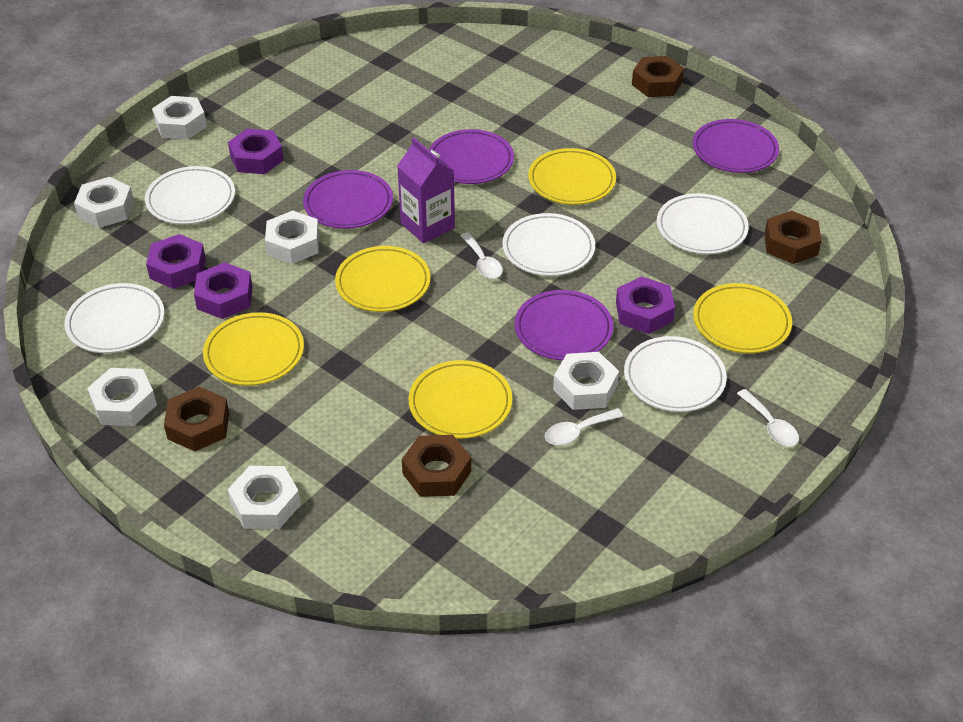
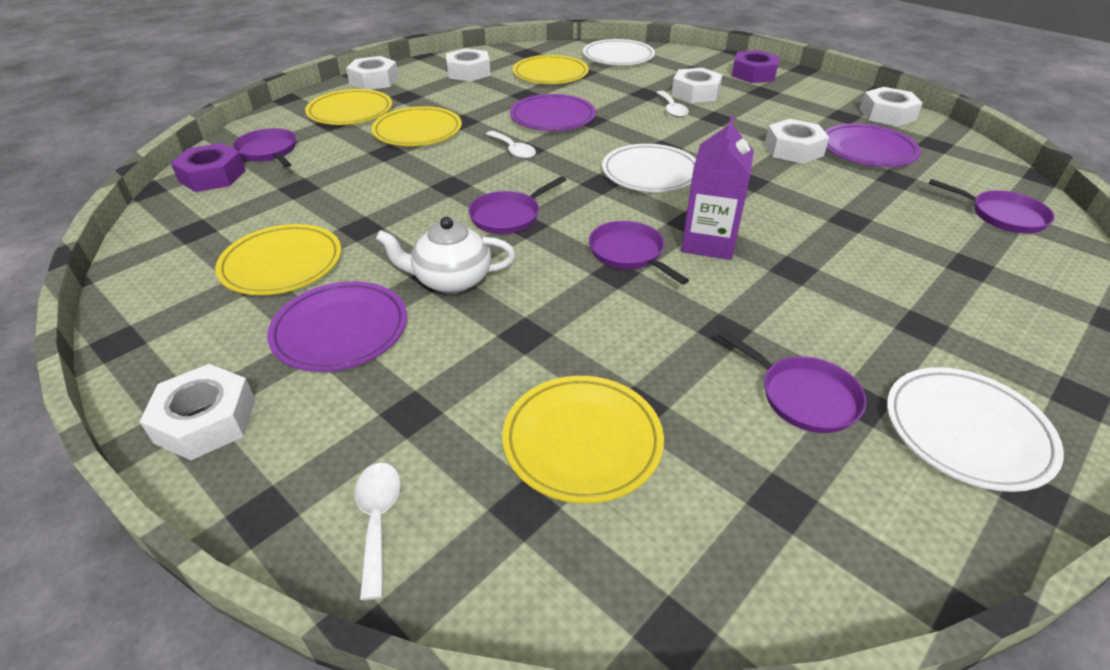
brown nut: [164,387,229,451] [402,435,471,497] [632,56,684,97] [764,211,822,264] = 4 -> none = 0
purple nut: [146,234,206,289] [194,262,252,319] [228,129,284,174] [616,276,675,334] = 4 -> [171,143,246,192] [732,50,780,83] = 2
purple pan: none = 0 -> [233,128,296,167] [468,176,566,234] [589,221,689,285] [718,330,866,433] [929,179,1055,234] = 5
purple plate: [303,170,393,229] [429,129,514,184] [515,290,613,361] [693,119,779,173] = 4 -> [267,281,407,372] [510,94,596,131] [825,123,921,167] = 3
white plate: [65,283,165,353] [145,166,235,224] [502,213,595,276] [624,336,727,412] [657,193,749,254] = 5 -> [583,39,655,65] [602,144,696,192] [887,367,1064,492] = 3
white teapot: none = 0 -> [376,217,516,293] = 1

